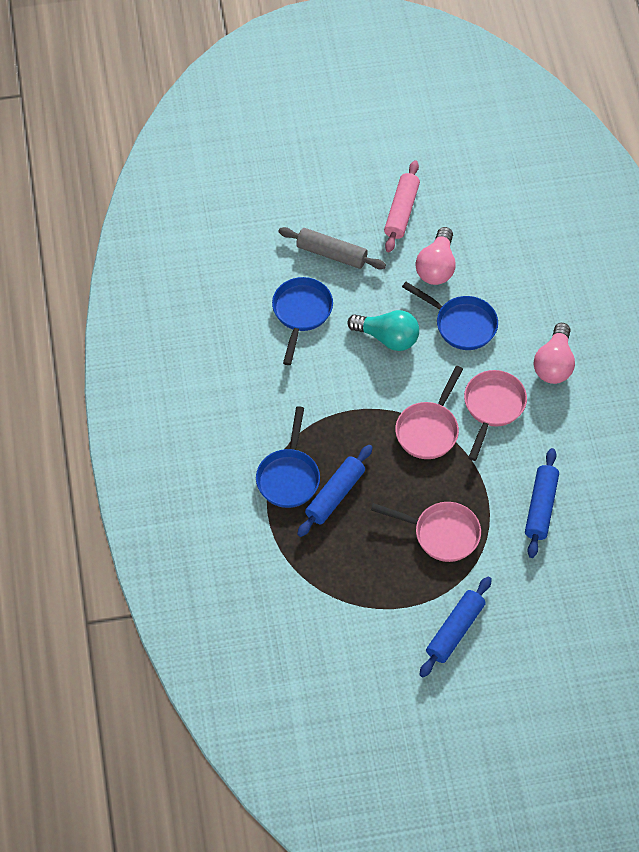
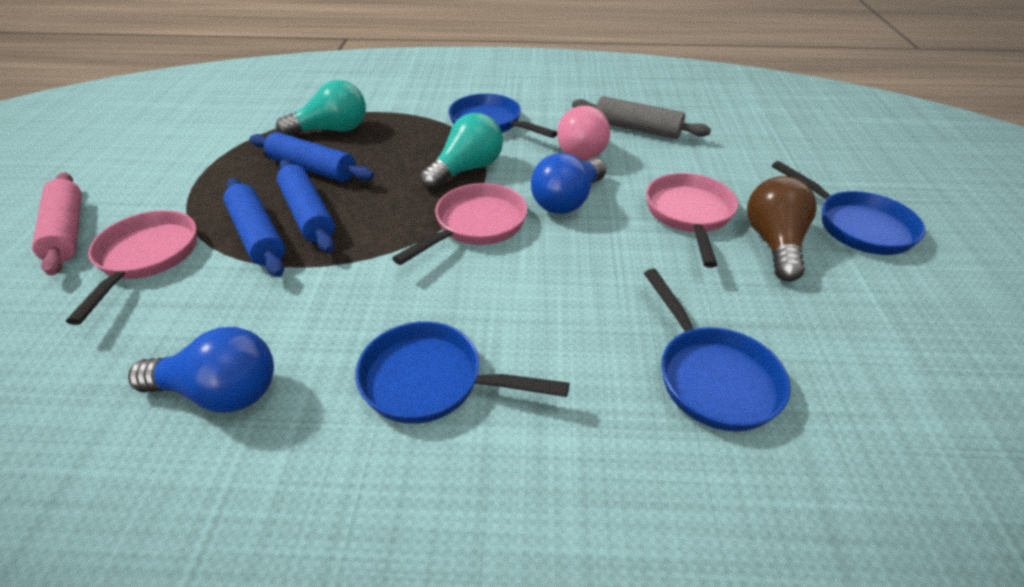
blue light bulb: none = 0 -> [128,327,274,413] [531,153,606,214] = 2
blue pan: [256,406,320,508] [272,277,333,365] [402,282,498,350] = 3 -> [355,321,569,424] [448,94,557,138] [644,269,791,431] [772,161,925,255] = 4
brown light bulb: none = 0 -> [747,176,817,282] = 1
pink light bulb: [416,227,456,285] [534,323,575,384] = 2 -> [557,105,610,160] = 1
turquoise light bulb: [347,310,419,351] = 1 -> [276,80,366,136] [420,113,503,190] = 2

